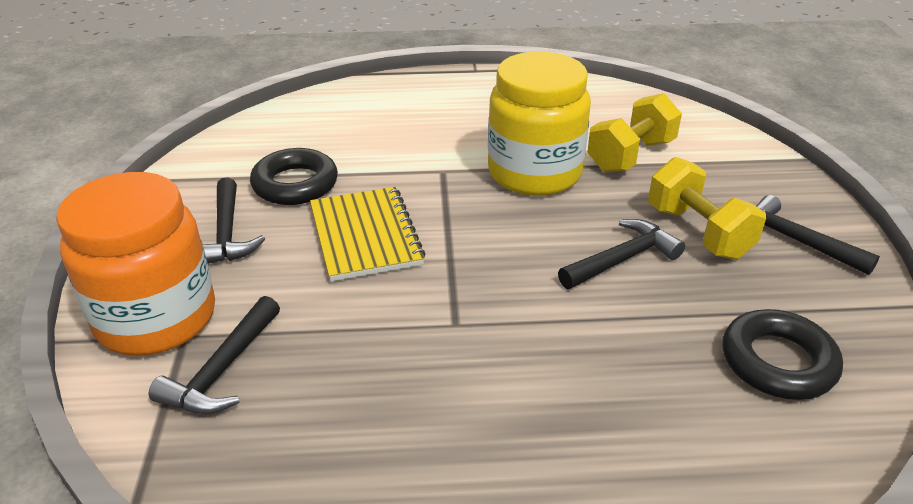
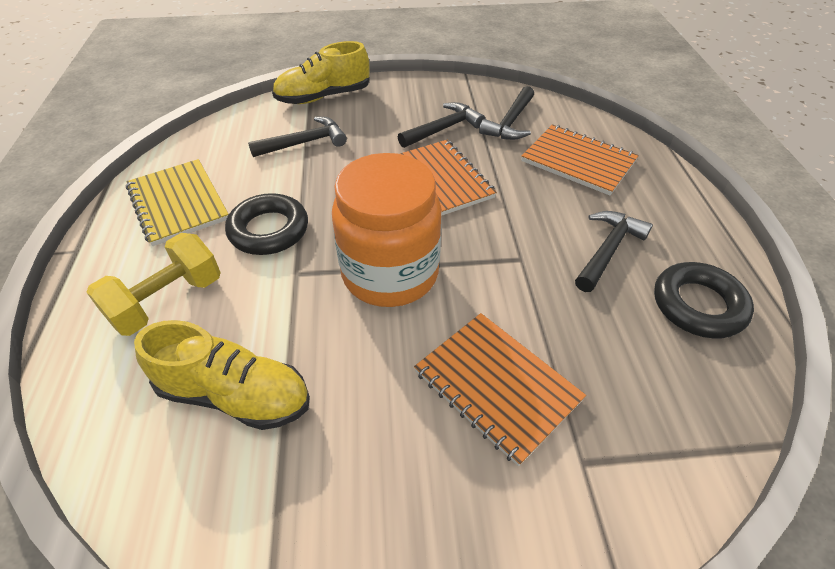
orange notebook: none = 0 -> [400,140,497,216] [414,313,586,466] [522,124,639,195] = 3
yellow dumbbell: [587,93,682,173] [648,157,766,260] = 2 -> [86,233,221,336] = 1
yellow jar: [488,52,591,196] = 1 -> none = 0
yellow shoe: none = 0 -> [134,320,310,430] [272,41,370,104] = 2

